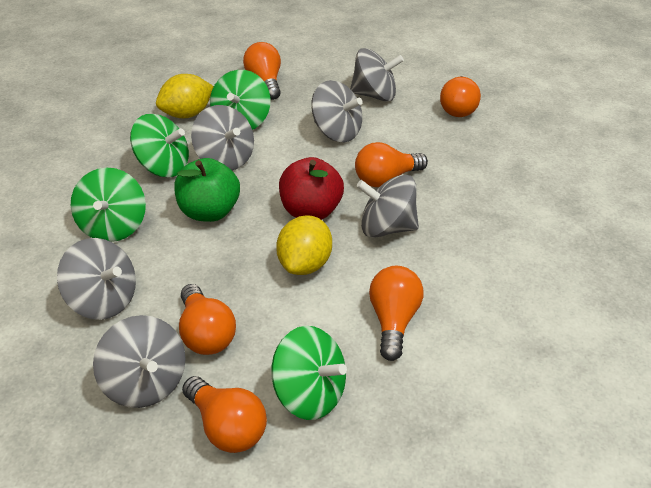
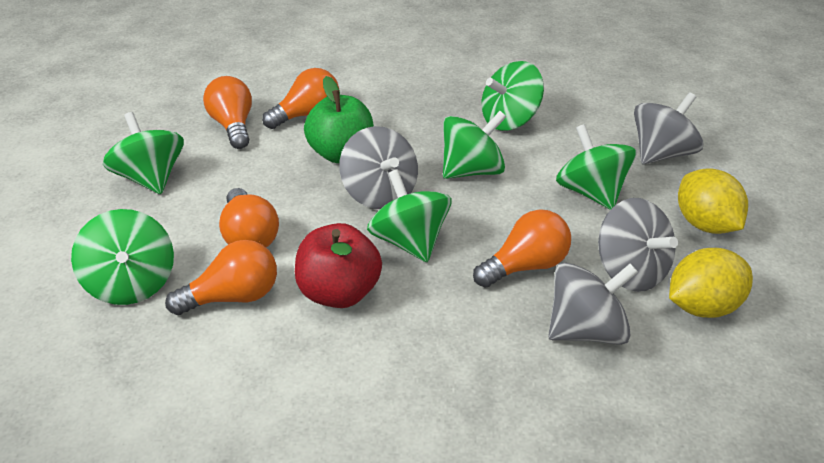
green spinning top: [71,168,146,242] [130,114,189,177] [210,70,270,130] [271,326,347,420] = 4 -> [71,209,174,305] [103,112,184,194] [367,169,451,262] [443,111,506,179] [481,61,544,131] [556,124,636,210] = 6
grey spinning top: [57,238,136,320] [93,315,186,408] [191,105,254,171] [311,80,363,142] [350,48,404,102] [357,175,419,238] = 6 -> [339,126,418,209] [548,262,638,345] [598,198,678,292] [634,92,704,164] = 4
orange light bulb: [179,284,236,355] [182,376,267,453] [243,42,281,100] [355,142,428,187] [369,266,423,361] [440,76,481,117] = 6 -> [165,240,277,315] [203,76,252,149] [219,188,279,248] [262,68,339,129] [473,209,571,288] = 5

